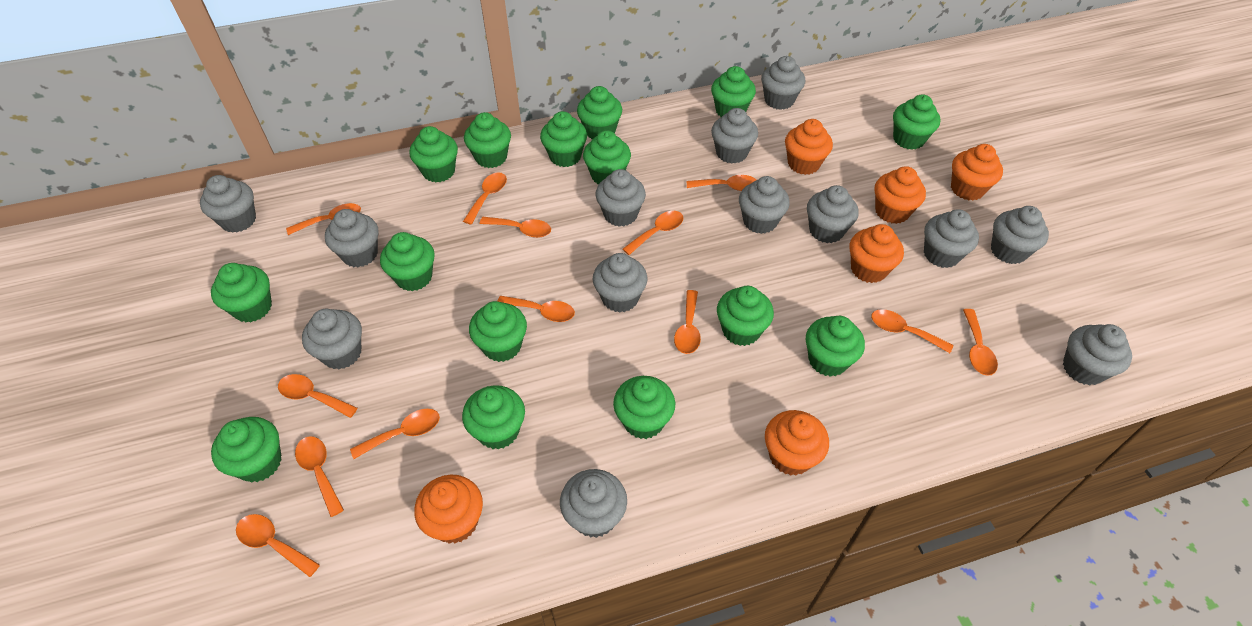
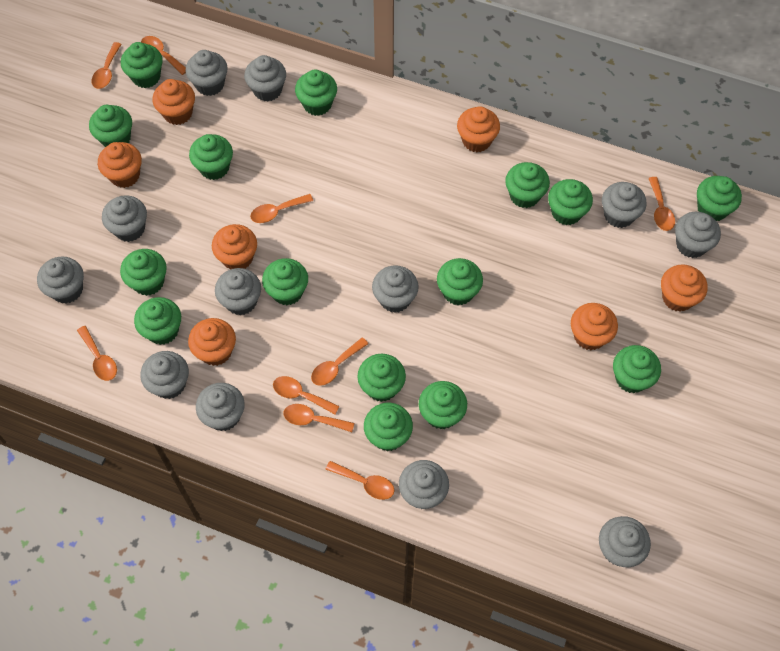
grey cupcake: [200,175,256,233] [302,309,362,369] [325,209,379,267] [560,469,627,538] [593,253,648,313] [596,169,646,227] [711,108,758,164] [739,176,790,234] [761,56,805,110] [807,185,859,243] [924,209,979,268] [991,206,1049,264] [1063,324,1132,385] = 13 -> [37,256,84,304] [102,195,147,242] [140,351,189,399] [185,50,228,96] [196,383,245,431] [215,268,261,315] [244,55,286,101] [372,265,419,313] [399,460,449,509] [599,516,651,567] [602,182,647,228] [675,212,721,258] = 12
orange cupcake: [414,475,483,544] [765,410,829,476] [785,119,833,175] [850,224,904,283] [875,166,926,224] [951,144,1003,200] = 6 -> [98,142,142,188] [152,79,195,125] [188,318,236,366] [212,224,257,270] [457,106,500,152] [571,303,618,350] [661,264,707,312] = 7
orange spoon: [236,514,320,577] [278,374,358,418] [286,203,361,235] [295,436,344,517] [350,409,440,459] [463,172,507,225] [480,217,551,238] [498,296,575,322] [623,211,683,255] [674,290,701,354] [687,175,756,191] [871,309,953,353] [963,309,998,376] = 13 -> [77,326,117,381] [92,42,122,89] [141,36,186,75] [250,194,313,223] [273,376,340,414] [283,404,354,432] [311,337,368,386] [325,461,395,500] [648,177,675,231] = 9

